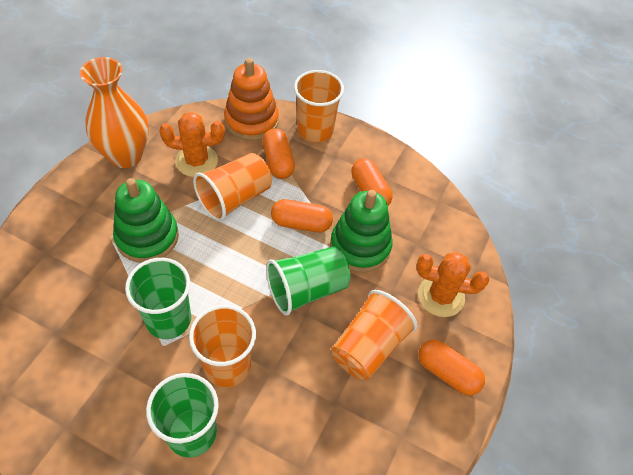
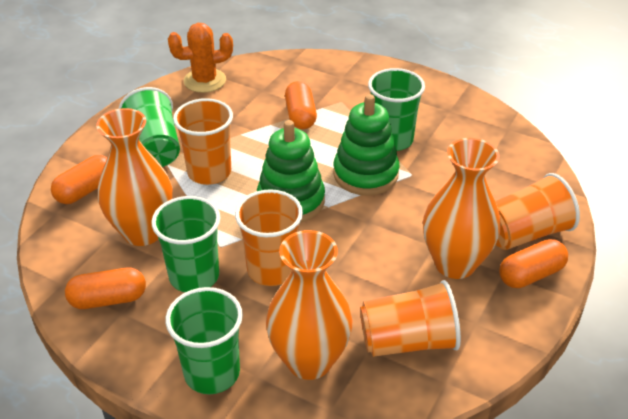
green cup: [125,258,191,339] [146,373,219,458] [266,247,351,315] = 3 -> [119,87,180,167] [151,196,220,292] [165,287,243,394] [368,68,425,151] = 4
orange cactus: [159,112,225,177] [416,252,489,317] = 2 -> [168,23,233,93] = 1
orange stacking toy: [224,58,279,141] = 1 -> none = 0
orange vase: [80,57,149,168] = 1 -> [96,108,172,246] [266,230,353,380] [423,138,501,279] = 3

